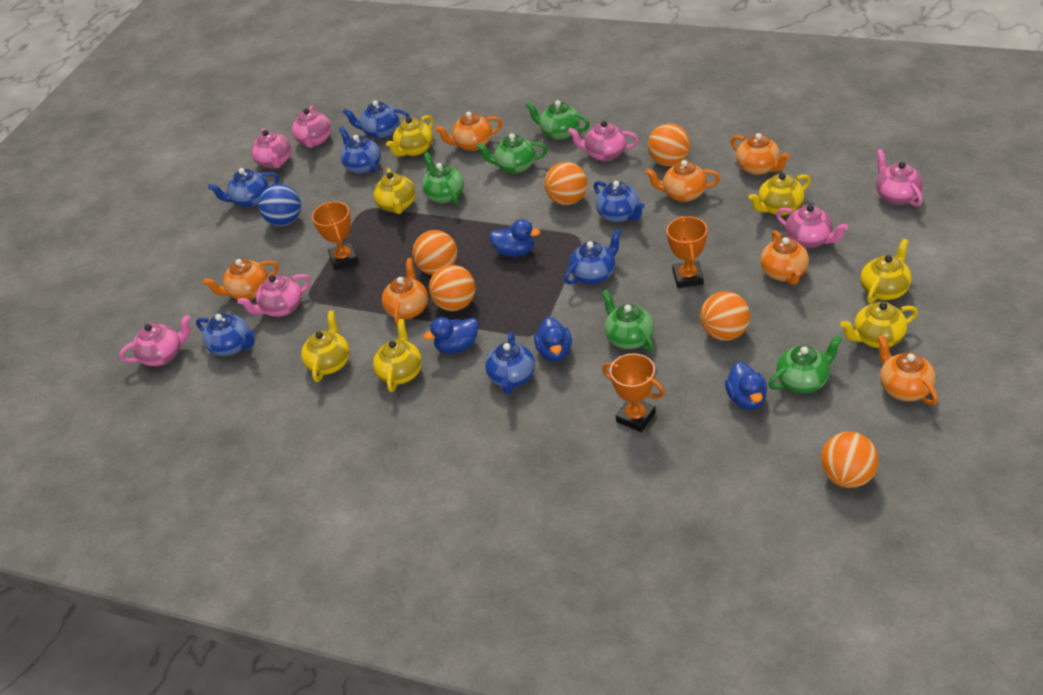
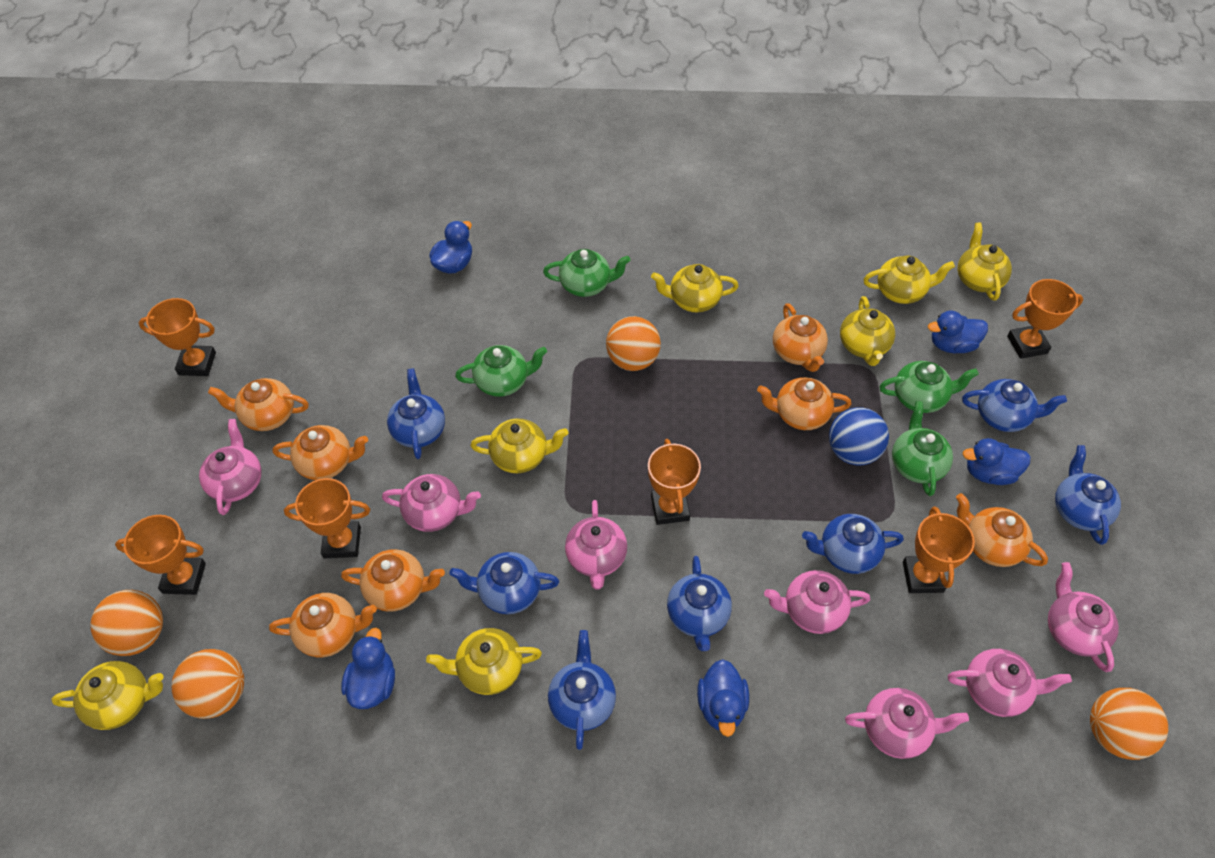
blue duck: [424,317,478,354] [489,219,540,257] [534,317,572,362] [725,362,767,410] = 4 -> [341,628,395,709] [429,221,472,274] [697,659,749,737] [928,311,988,353] [962,438,1031,485] = 5
green teapot: [422,152,464,204] [476,133,548,174] [526,100,590,140] [602,289,654,351] [768,335,842,393] = 5 -> [455,345,547,397] [543,249,630,297] [879,361,979,413] [892,401,953,496] = 4
orange ball: [412,230,457,275] [429,265,475,311] [544,162,587,205] [648,124,690,166] [700,291,750,341] [821,432,879,488] = 6 -> [91,590,163,656] [172,649,244,719] [606,316,661,371] [1090,688,1168,760] = 4
orange trophy: [312,201,359,270] [602,353,665,432] [667,216,707,288] = 3 -> [115,515,206,595] [139,298,216,376] [284,478,370,558] [648,439,701,525] [903,506,975,593] [1007,279,1083,359] = 6

